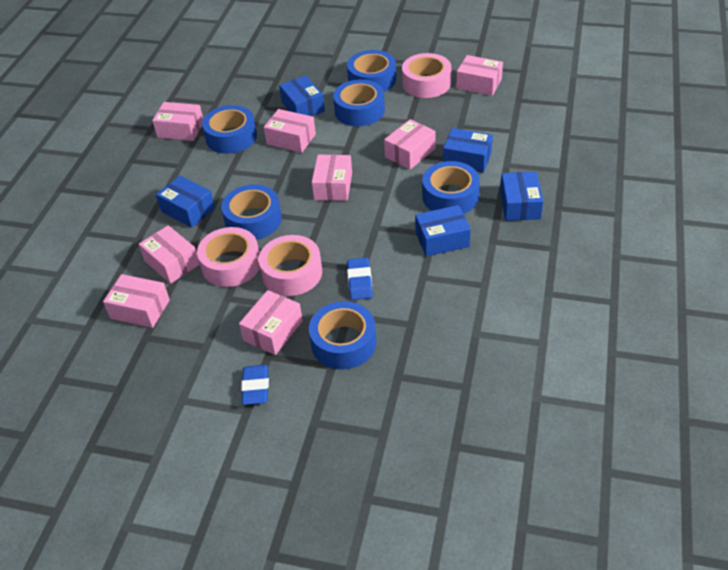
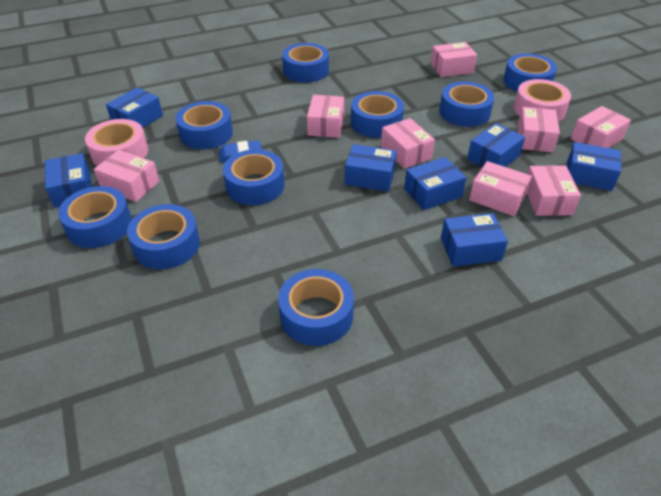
blue box: [156,176,215,228] [279,76,325,116] [415,205,471,257] [443,128,493,173] [500,172,543,221] = 5 -> [45,153,92,208] [106,87,163,128] [345,144,397,191] [404,157,467,210] [441,213,508,267] [467,123,525,168] [567,142,621,191] = 7
blue eraser: [241,365,269,405] [347,258,373,300] = 2 -> [218,140,262,163] = 1
blue tape: [202,105,257,154] [221,184,282,240] [309,301,377,370] [333,80,385,126] [347,50,396,92] [422,161,480,214] = 6 -> [58,186,132,248] [127,204,200,269] [175,101,233,149] [223,149,285,205] [278,269,354,346] [282,43,329,83] [351,91,404,138] [439,82,494,127] [503,54,557,92] = 9
pink tape: [197,227,260,287] [259,235,322,296] [402,53,451,98] = 3 -> [85,119,148,166] [514,79,571,122] = 2

